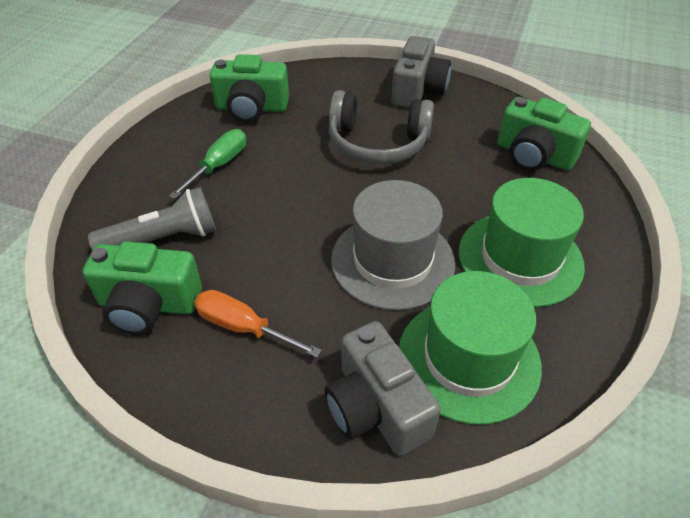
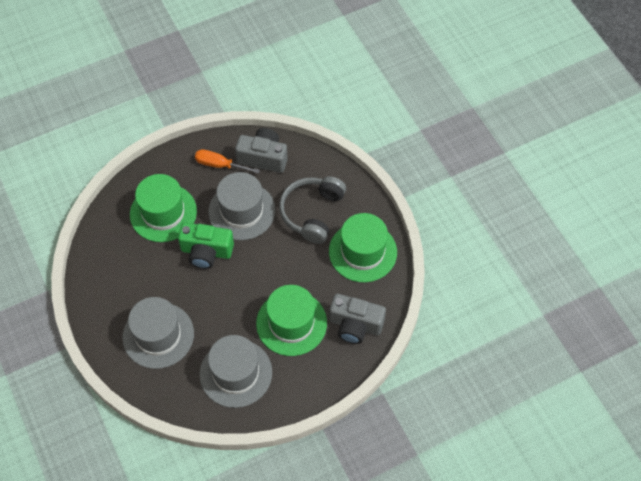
green camera: [82,241,202,335] [210,54,289,122] [497,97,591,171] = 3 -> [178,222,234,269] = 1
green hat: [399,271,542,424] [459,178,585,307] = 2 -> [130,174,197,242] [256,285,327,356] [329,213,397,282] = 3
green screwdriver: [169,129,246,199] = 1 -> none = 0
grey flashlight: [88,187,216,251] = 1 -> none = 0
grey hat: [331,180,455,310] = 1 -> [122,297,194,369] [199,335,272,408] [208,172,275,240] = 3

